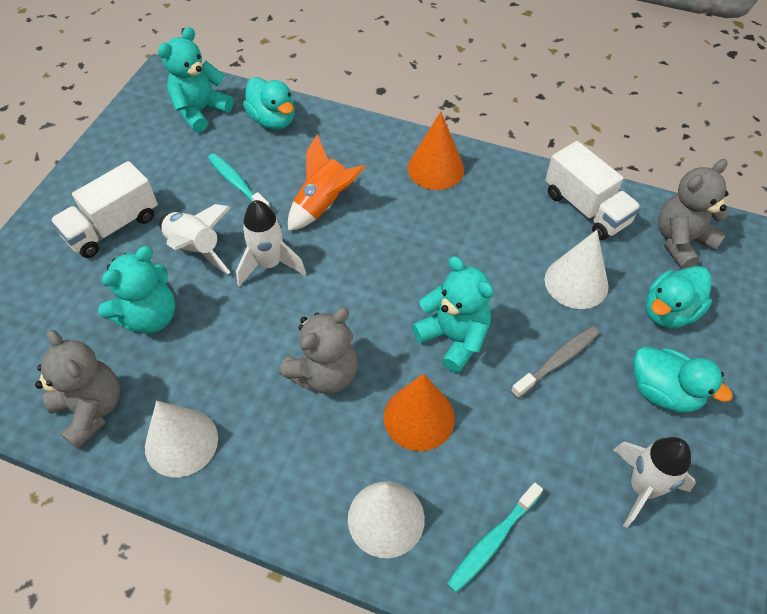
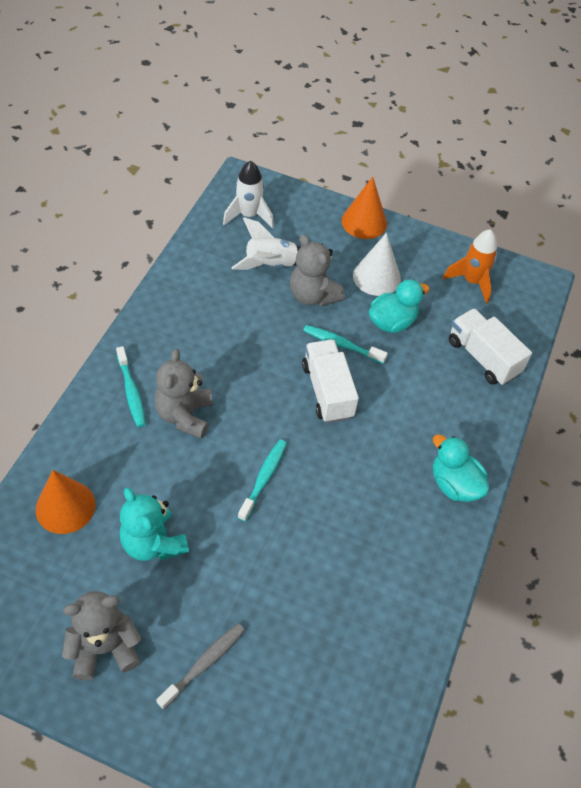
turquoise duck: [243,77,295,130] [633,346,733,413] [646,266,712,328] = 3 -> [369,279,430,333] [433,434,489,502] = 2
turquoise teddy bear: [98,246,175,334] [158,27,234,133] [412,256,494,373] = 3 -> [120,487,189,561] = 1
turquoise toothbrush: [208,153,270,208] [447,483,543,593] = 2 -> [116,346,146,427] [238,440,287,522] [303,325,388,364] = 3
white cone: [145,401,218,477] [348,482,425,558] [545,230,609,309] = 3 -> [353,233,401,296] = 1
white rocket: [159,204,231,274] [236,200,306,286] [613,437,696,528] = 3 -> [223,161,274,228] [231,217,301,270] = 2

